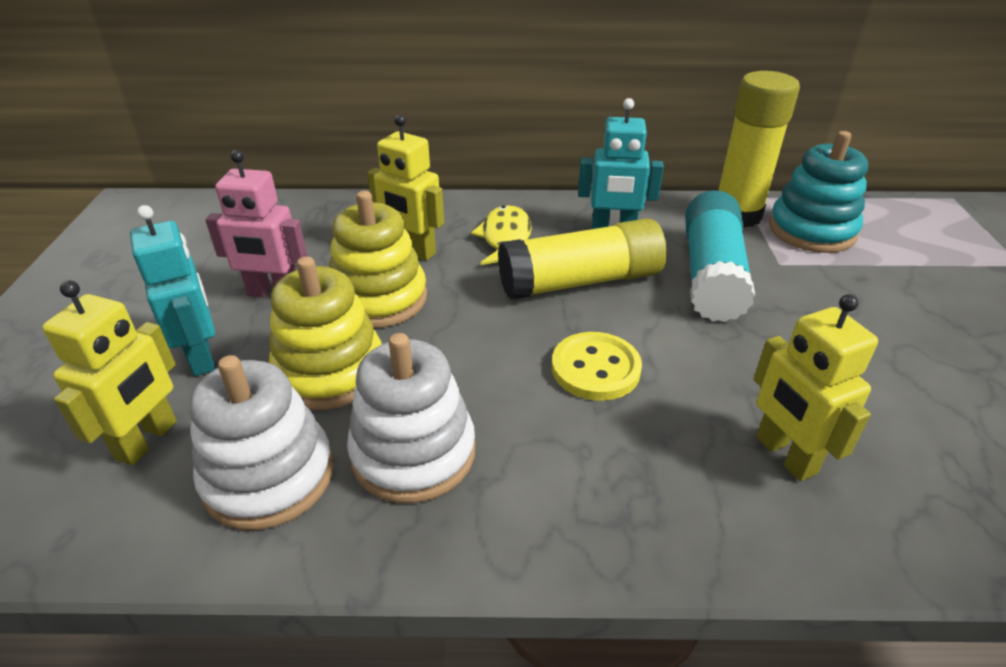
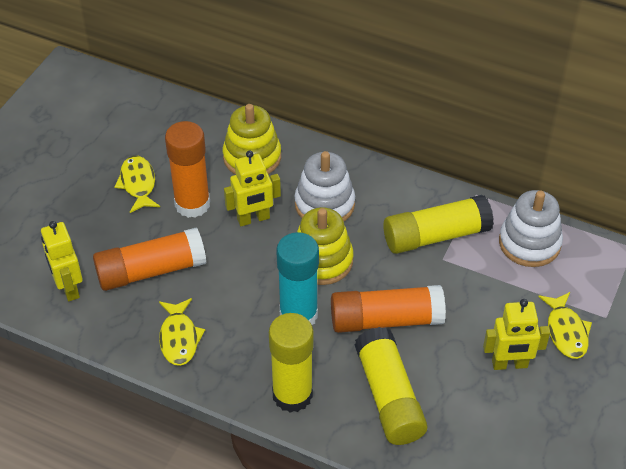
orange glue stick: none = 0 -> [93,227,206,291] [165,121,210,218] [331,285,446,333] = 3
pink robot: [205,150,307,297] = 1 -> none = 0
turquoise robot: [130,205,215,376] [578,98,664,229] = 2 -> none = 0
turquoise stacking toy: [769,131,868,253] = 1 -> none = 0
yellow button: [552,332,642,401] = 1 -> none = 0
yellow fish: [471,205,532,265] = 1 -> [114,156,160,213] [159,298,205,366] [538,292,592,359] = 3
yellow glue stick: [498,218,667,300] [718,71,800,228] = 2 -> [269,313,314,413] [355,327,428,445] [383,195,494,254] = 3

